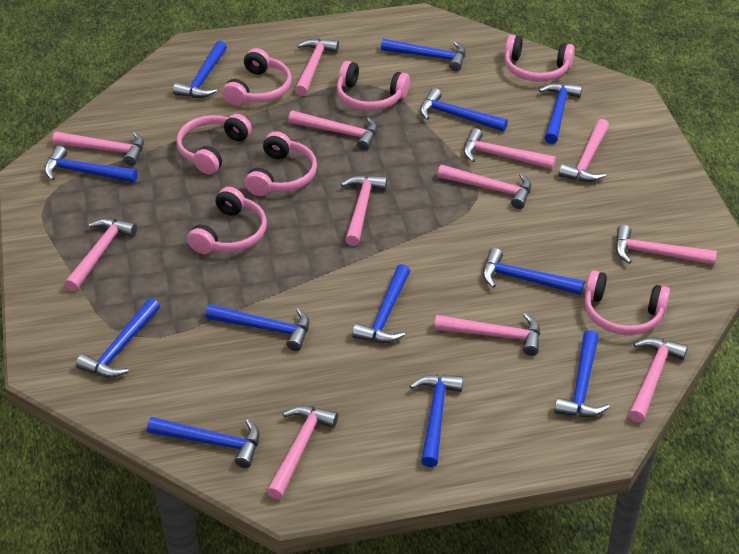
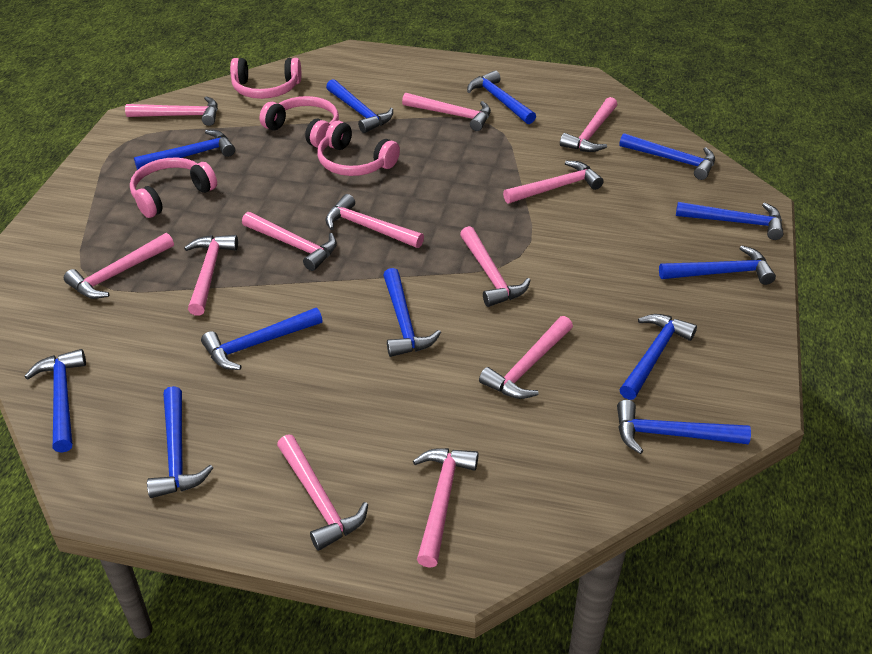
pink headphones: [176,114,252,174] [187,187,267,254] [222,48,291,106] [245,131,317,196] [337,61,410,111] [505,35,575,82] [585,270,670,335] = 7 -> [130,157,217,218] [230,58,301,99] [259,96,339,148] [317,121,400,176] = 4

